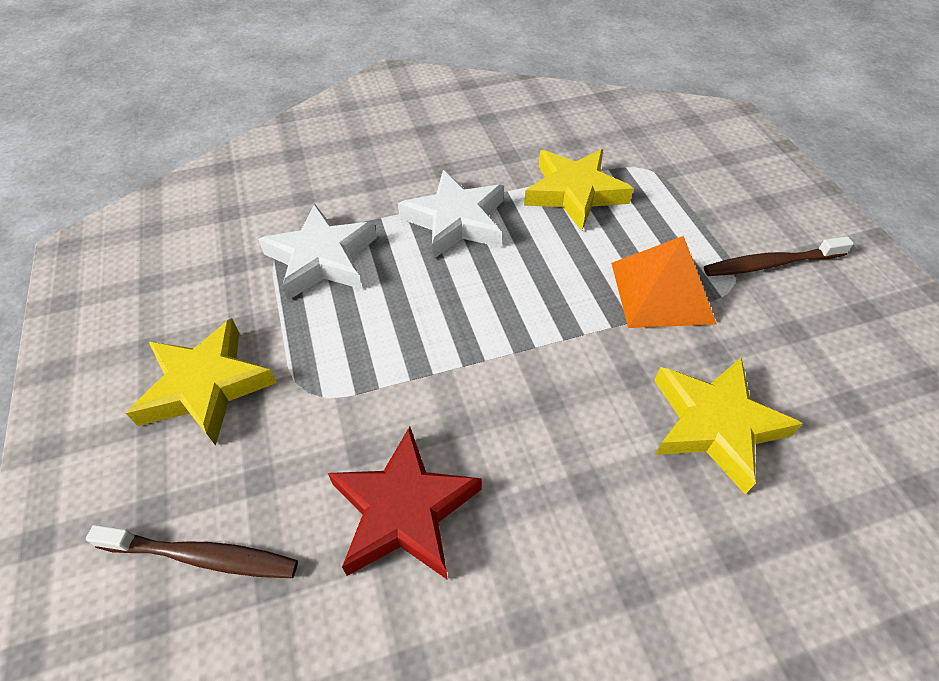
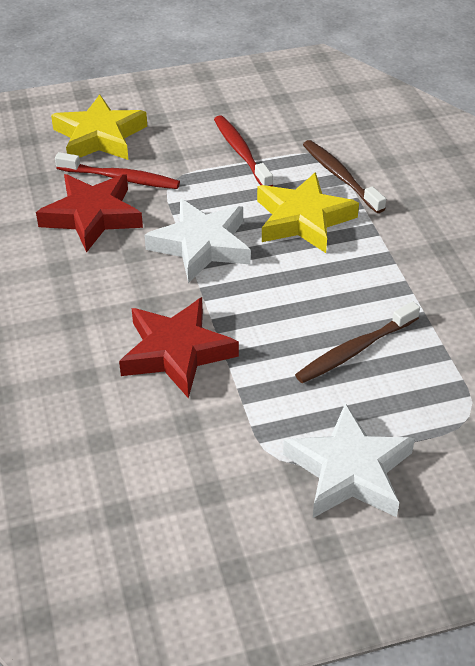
orange pyramid: [611,236,716,328] = 1 -> none = 0
red star: [328,426,482,580] = 1 -> [36,174,143,253] [119,297,239,398] = 2
red toothbrush: none = 0 -> [55,152,180,189] [214,115,273,186] = 2
yellow star: [126,318,277,446] [524,149,634,231] [654,358,803,494] = 3 -> [51,94,147,160] [257,172,359,253] = 2

